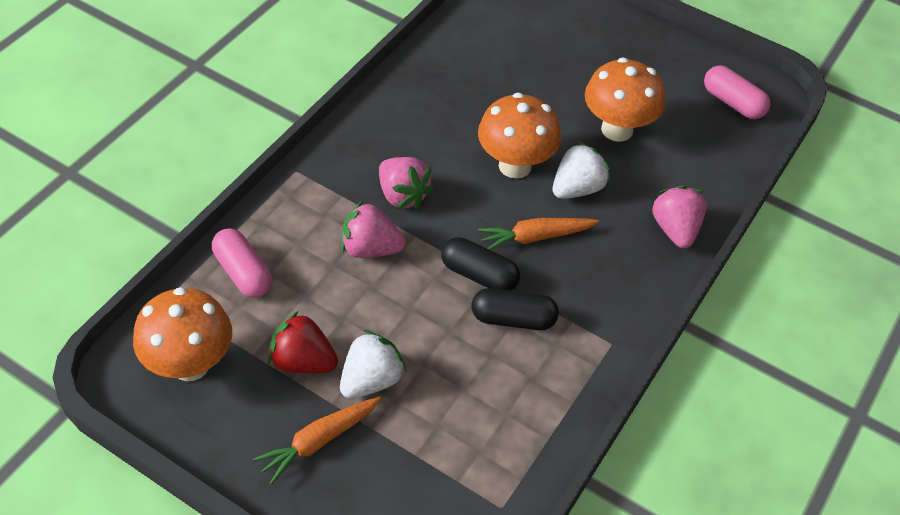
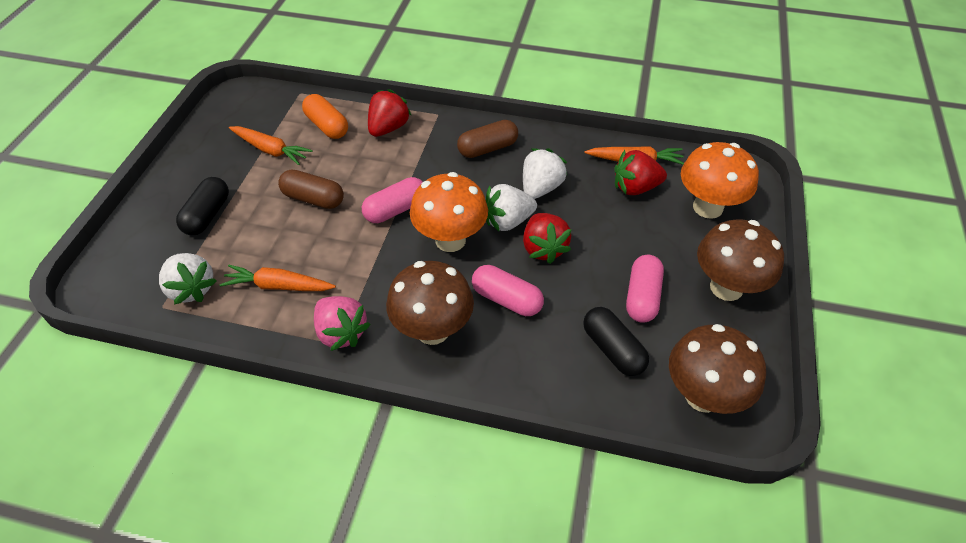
brown capsule: none = 0 -> [278,169,344,209] [457,120,518,158] = 2
brown mushroom: none = 0 -> [386,261,474,345] [669,324,766,414] [697,219,784,301] = 3
orange capsule: none = 0 -> [302,94,348,139] = 1
orange carrot: [253,397,382,485] [478,218,599,250] = 2 -> [220,265,336,291] [229,126,313,165] [585,146,684,165] = 3
orange mushroom: [133,287,232,381] [478,93,561,179] [585,58,665,142] = 3 -> [410,172,488,252] [681,142,759,219] = 2
pink capsule: [212,228,272,298] [704,65,771,119] = 2 -> [362,177,422,223] [472,265,544,316] [626,255,664,323] = 3
pink strawberry: [341,201,406,258] [379,157,434,209] [651,185,707,248] = 3 -> [314,296,371,351] = 1
red strawberry: [268,311,338,373] = 1 -> [368,89,412,137] [523,213,572,264] [615,150,667,195] = 3
white strawberry: [340,330,407,399] [553,142,610,199] = 2 -> [159,253,217,304] [485,184,537,231] [523,149,567,199] = 3

